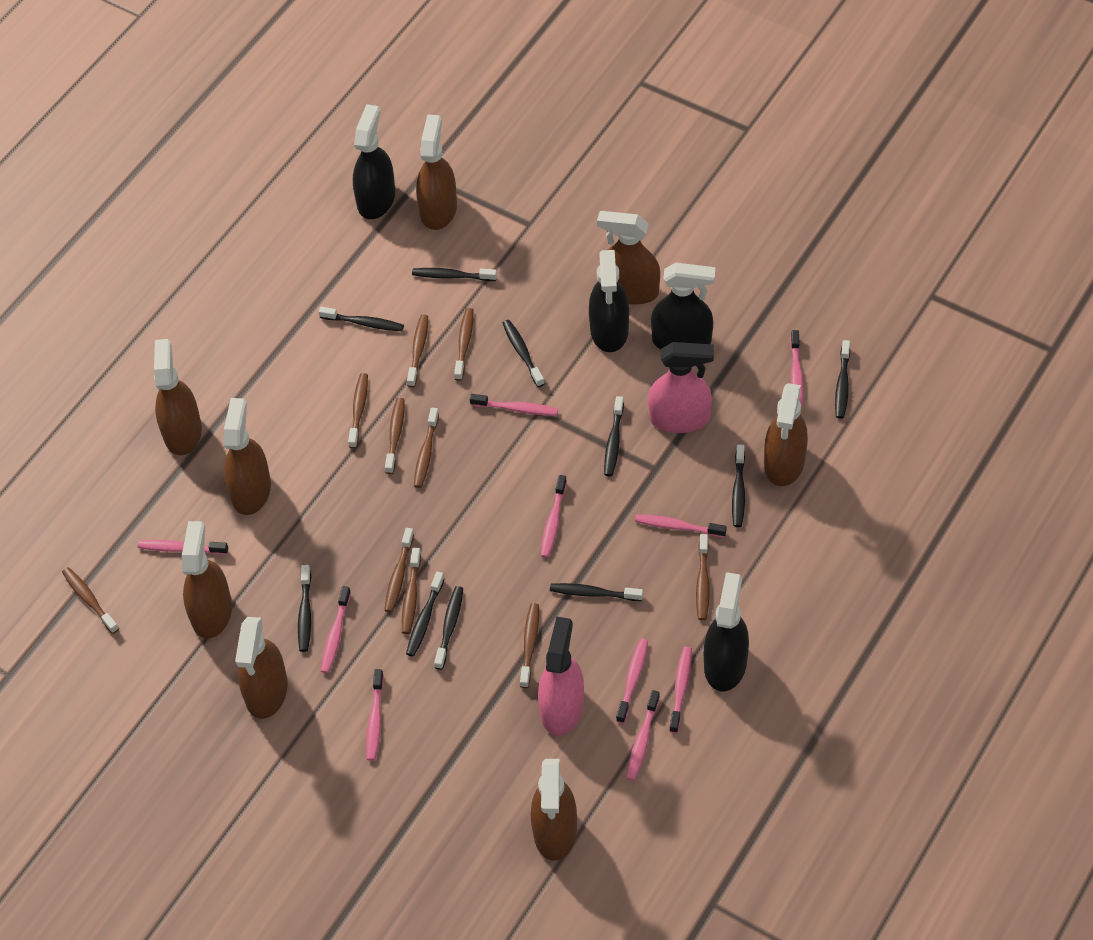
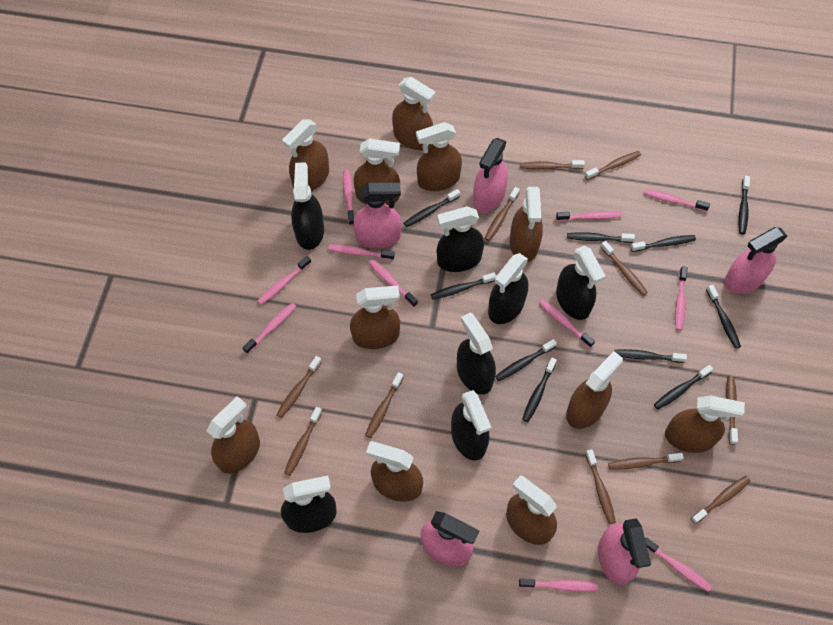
black spray bottle: [353,104,395,219] [589,250,629,352] [651,263,715,349] [704,572,749,691] = 4 -> [281,476,337,533] [291,163,324,250] [437,206,484,272] [451,390,492,460] [457,312,496,394] [488,253,528,324] [556,246,606,320] = 7
brown spray bottle: [154,339,202,455] [182,521,232,639] [224,398,271,515] [235,617,288,719] [416,114,457,230] [531,759,577,861] [597,211,660,305] [764,383,808,486] = 8 -> [207,396,260,474] [282,119,329,191] [350,286,400,349] [353,138,400,205] [366,441,423,502] [392,77,436,150] [416,122,462,191] [506,475,557,545] [510,187,543,262] [566,351,623,429] [665,395,745,453] = 11
brown toothbrush: [62,567,119,634] [348,373,368,449] [384,528,414,612] [385,398,405,474] [402,548,421,634] [407,314,428,387] [414,408,439,488] [454,308,473,381] [520,603,539,688] [696,534,710,620] = 10 -> [276,356,322,418] [284,407,322,476] [365,372,403,438] [484,187,520,241] [520,160,585,169] [585,151,641,180] [585,449,616,524] [601,241,648,296] [608,453,684,470] [691,476,750,524] [726,376,738,445] = 11
pink spray bottle: [538,617,584,735] [648,342,714,433] = 2 -> [353,183,401,249] [421,511,479,567] [473,138,508,213] [598,518,651,585] [724,227,787,294] = 5
pink toothbrush: [138,540,228,555] [321,586,351,673] [366,669,384,761] [470,394,558,416] [541,475,567,558] [616,638,648,723] [626,690,660,781] [635,514,727,538] [669,647,692,733] [790,330,804,408] = 10 -> [243,303,296,354] [257,256,311,305] [328,245,395,260] [343,169,355,225] [369,259,418,307] [519,579,598,592] [539,299,595,348] [556,211,622,221] [643,189,710,212] [645,537,712,592] [675,266,687,331] = 11

